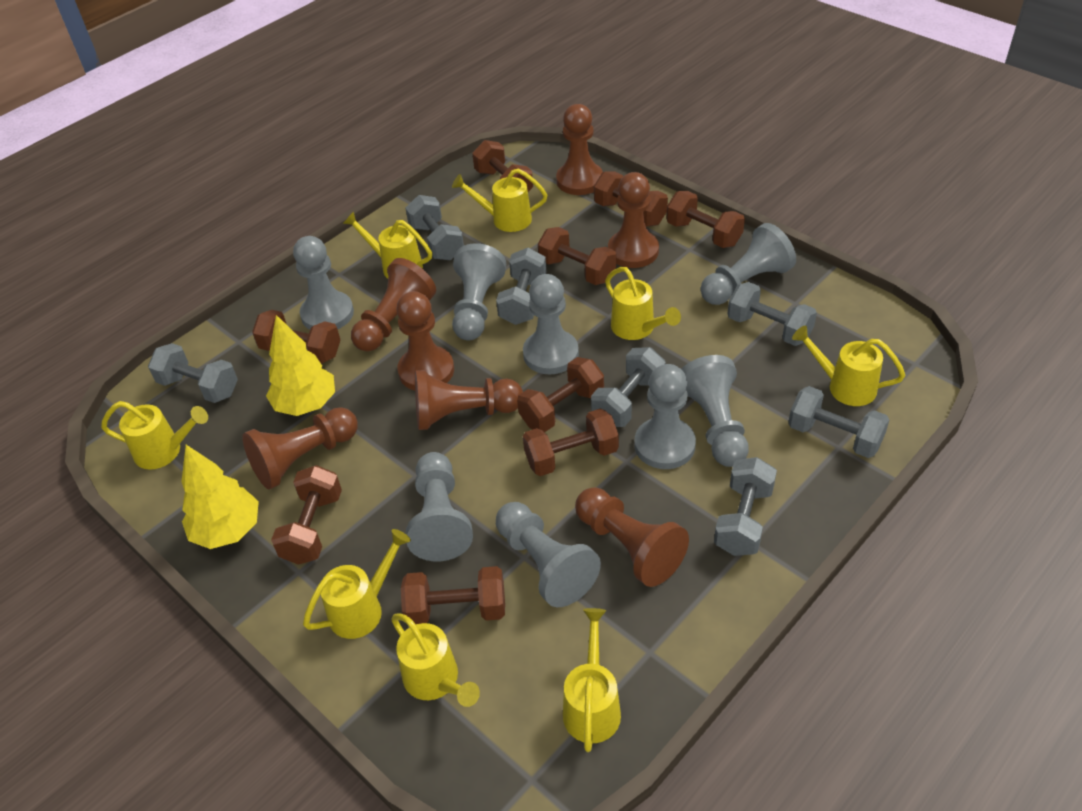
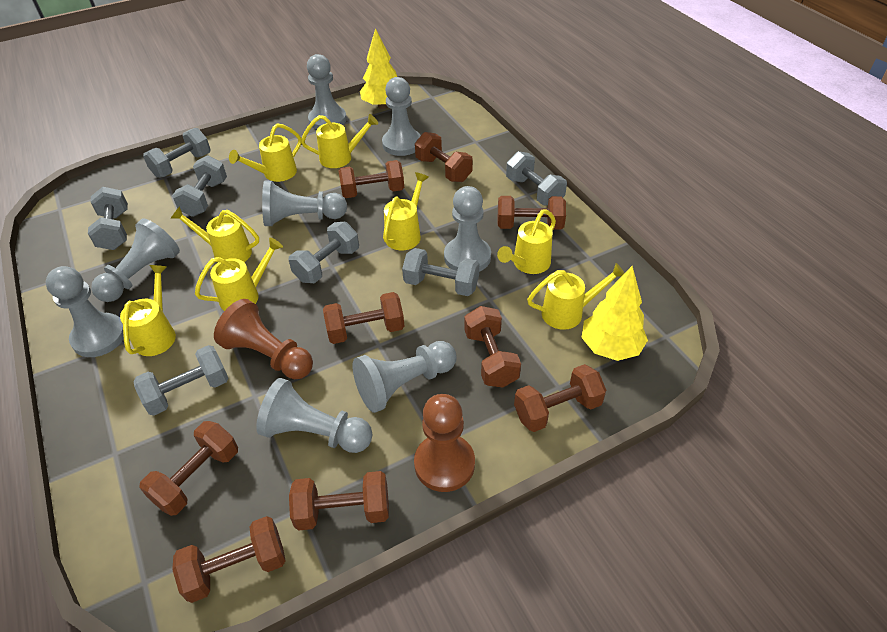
brown pawn: [242,407,358,489] [351,258,436,352] [396,291,454,390] [415,370,523,430] [556,104,603,195] [575,487,689,587] [608,172,659,268] = 7 -> [214,299,313,379] [414,394,475,492] = 2

